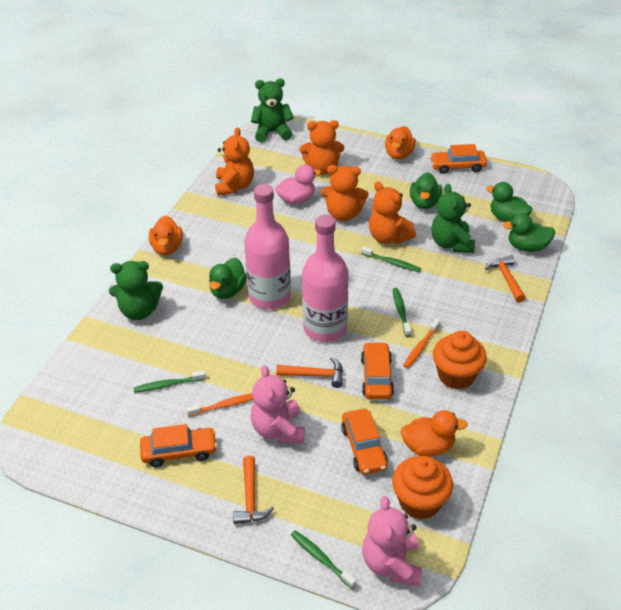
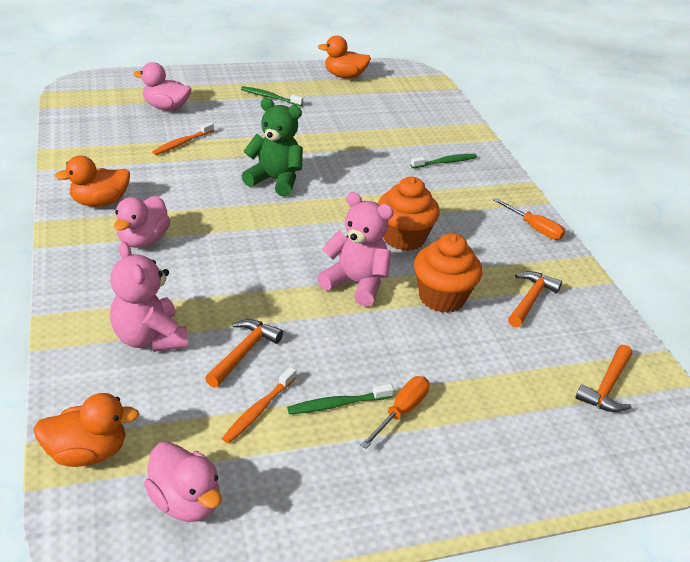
green duck: [209,258,247,299] [410,172,442,209] [486,182,533,222] [502,213,556,252] = 4 -> none = 0
green teddy bear: [109,261,163,320] [251,79,294,142] [431,183,475,253] = 3 -> [242,98,303,197] = 1
green toothbrush: [134,370,206,393] [291,530,357,589] [361,246,421,272] [392,288,411,337] = 4 -> [241,86,303,106] [287,384,394,414] [411,154,477,168] = 3
orange car: [140,424,217,467] [341,409,388,475] [361,342,394,399] [430,144,487,174] = 4 -> none = 0
orange screwdriver: none = 0 -> [361,376,430,449] [493,198,565,240] = 2
orange teddy bear: [215,127,254,196] [299,120,344,175] [321,165,369,221] [369,182,416,244] = 4 -> none = 0
pink bottle: [244,184,291,309] [302,215,349,342] = 2 -> none = 0
pink duck: [275,164,321,204] = 1 -> [114,196,170,248] [134,62,191,111] [144,442,222,522] = 3

